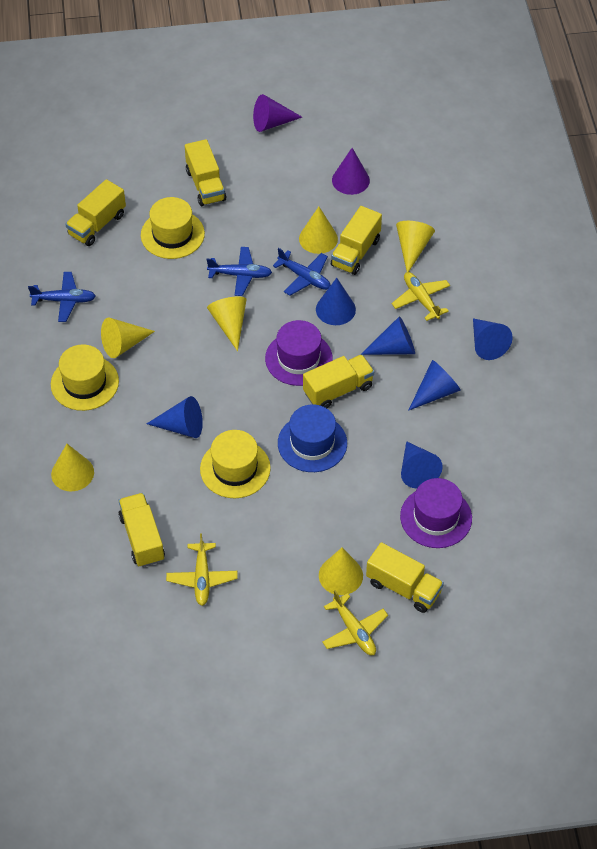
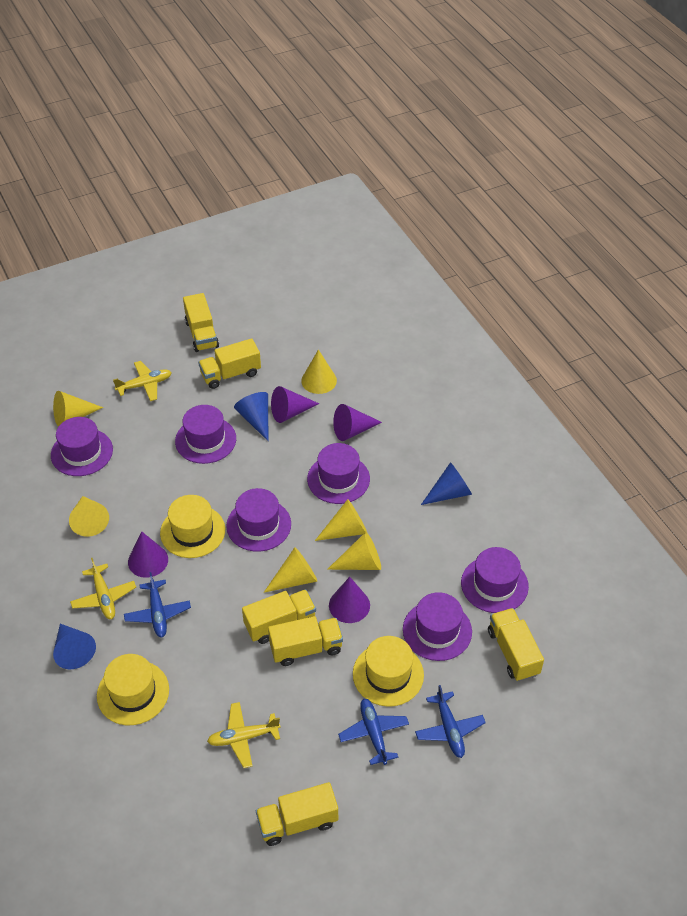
blue cone: [147,396,203,438] [316,278,356,325] [360,316,415,355] [401,441,443,489] [408,360,461,411] [473,318,513,360] = 6 -> [53,624,96,669] [234,392,268,441] [421,462,472,505] = 3
blue hat: [278,404,347,472] = 1 -> none = 0
purple cone: [253,94,302,132] [332,148,370,195] = 2 -> [128,531,168,578] [271,386,319,423] [329,577,370,623] [333,404,382,441] = 4
purple hat: [265,320,333,386] [400,478,472,548] = 2 -> [51,417,113,476] [175,405,236,464] [226,488,291,552] [307,443,370,504] [403,592,472,661] [461,547,529,613] = 6

